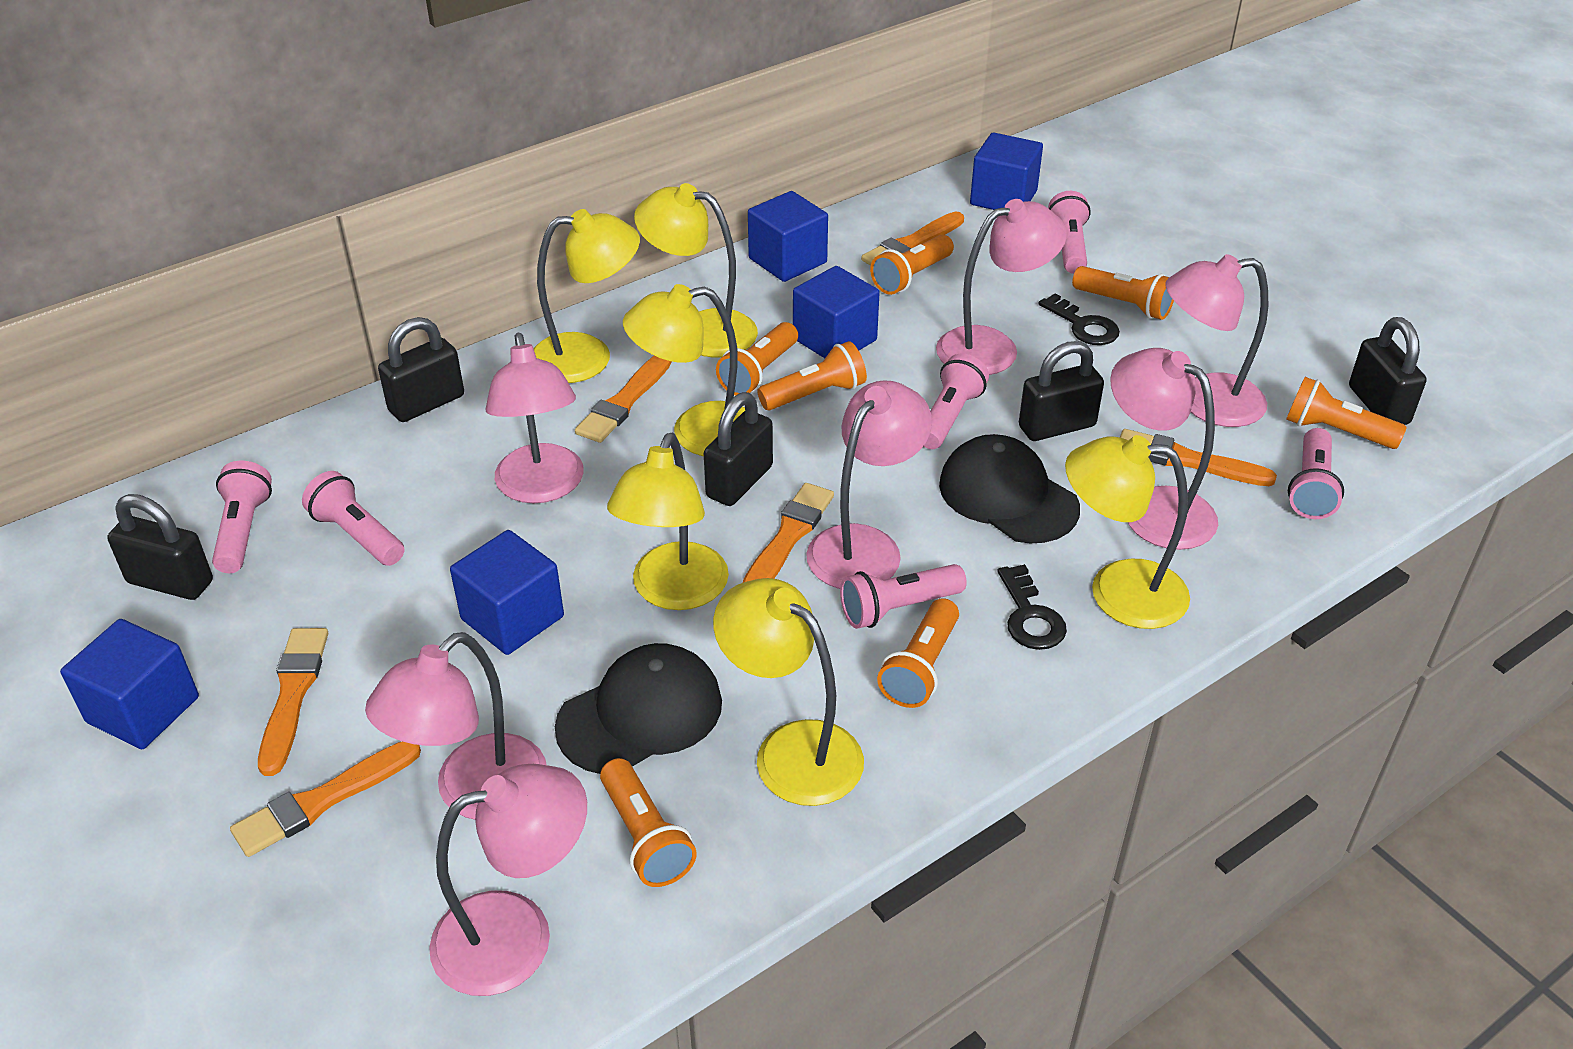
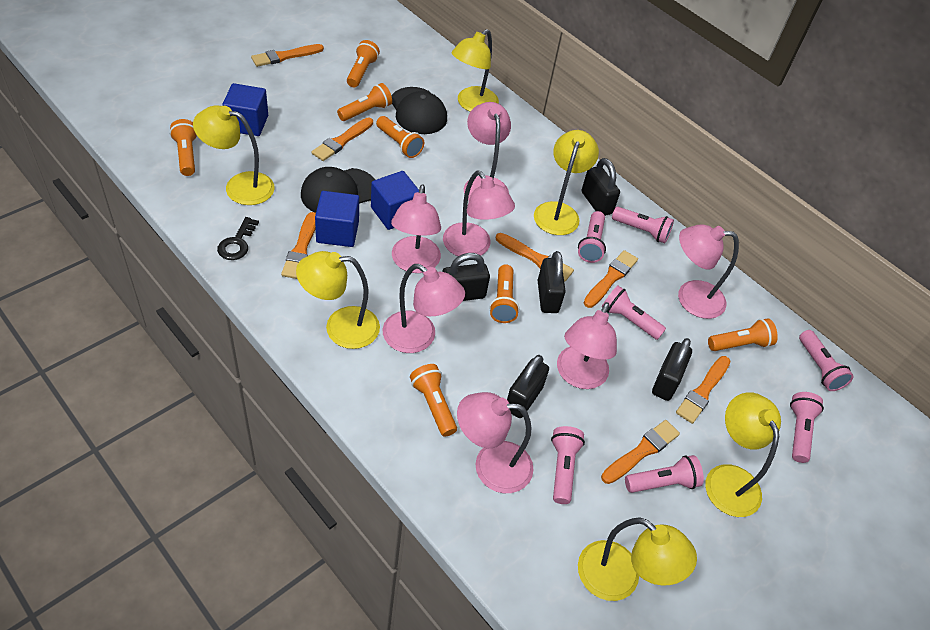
black key: [997,564,1067,650] [1039,293,1120,345] = 2 -> [217,217,259,260] = 1
blue cube: [60,619,199,749] [450,530,564,655] [748,191,828,282] [793,266,880,358] [970,132,1043,210] = 5 -> [222,83,268,136] [315,191,359,247] [371,171,419,230] = 3
orange brush: [230,741,421,857] [258,628,328,776] [575,356,672,443] [743,483,834,583] [861,212,964,266] [1120,429,1277,486] = 6 -> [251,44,324,67] [281,212,316,279] [312,117,373,161] [496,233,574,282] [584,250,638,308] [601,420,680,484] [676,356,730,424] = 7
pink flashlight: [212,461,272,573] [302,471,405,566] [840,564,967,629] [924,354,989,449] [1048,191,1091,274] [1288,428,1344,519] = 6 -> [551,426,585,504] [578,211,606,263] [602,286,666,340] [612,207,674,243] [625,455,704,493] [790,392,824,463] [799,330,854,391] = 7

